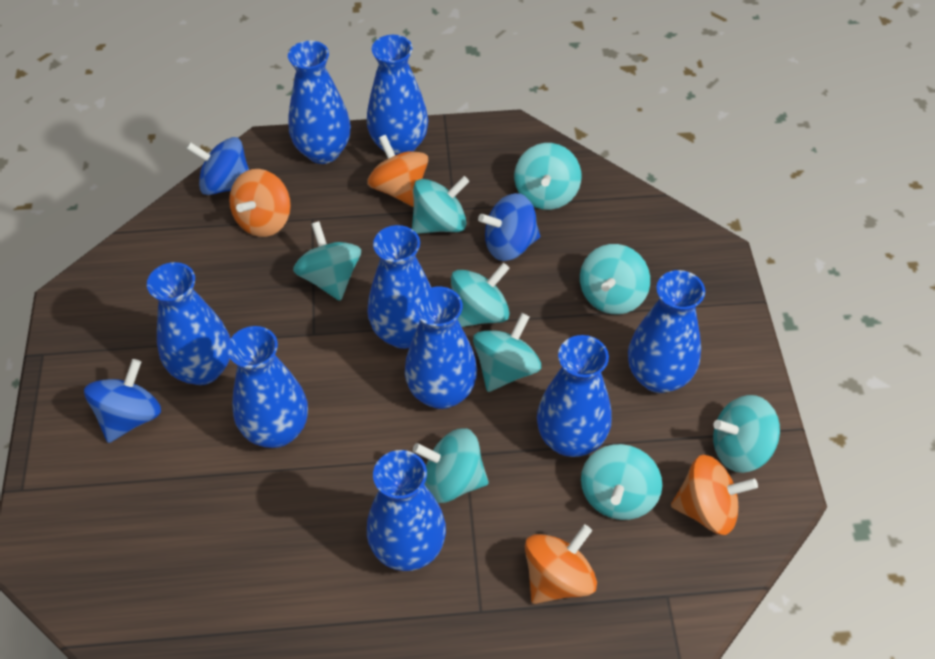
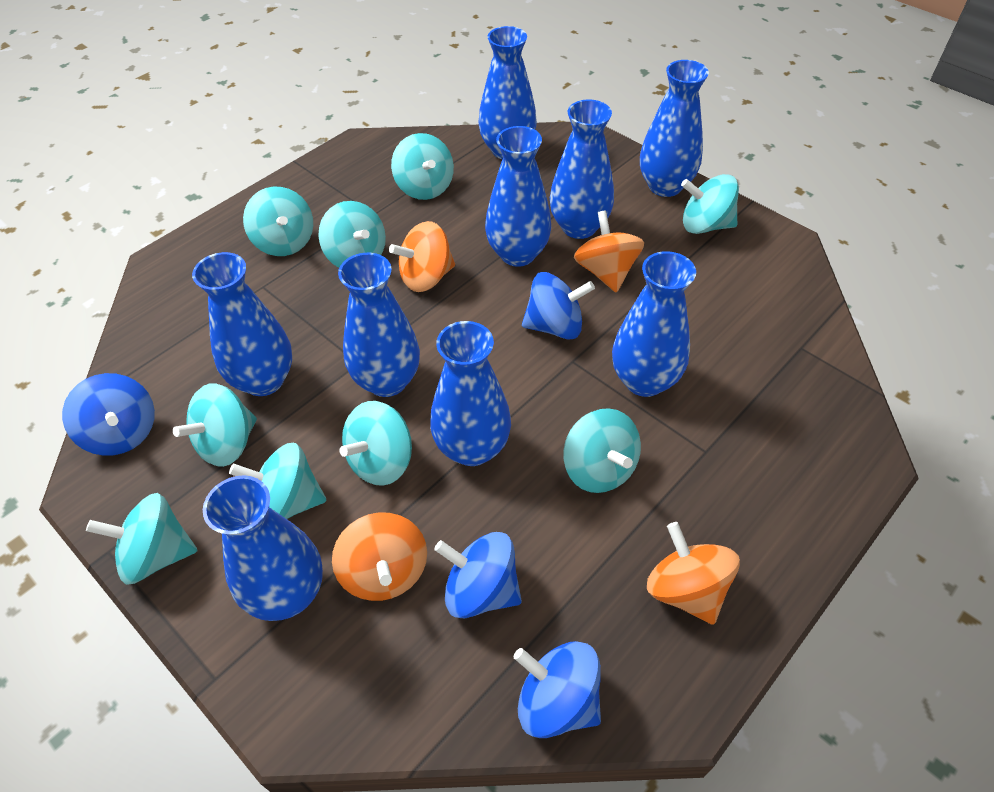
blue spinning top: [84,359,161,443] [186,137,249,195] [478,193,540,261] = 3 -> [62,373,155,456] [434,532,522,618] [514,641,601,738] [522,272,595,339] = 4

